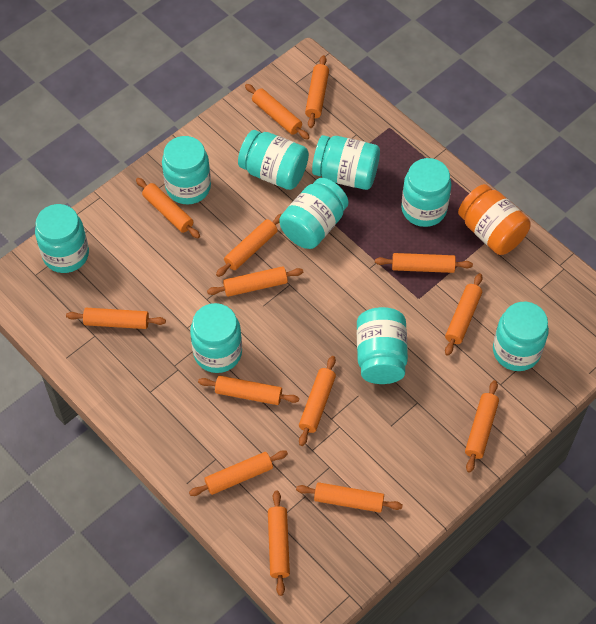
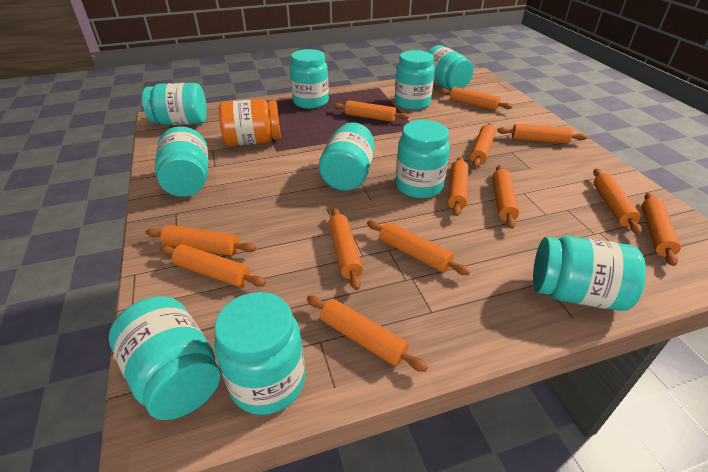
orange rolling pin: [66,308,166,329] [136,178,200,238] [189,450,288,496] [198,376,299,405] [207,266,303,297] [216,214,282,277] [245,84,310,140] [268,490,290,596] [296,482,403,513] [299,356,336,446] [305,55,329,128] [375,253,473,273] [445,273,482,356] [465,380,499,473] = 14 -> [146,225,256,256] [160,244,266,287] [307,296,428,372] [328,208,363,290] [333,100,409,122] [367,220,470,275] [439,87,512,110] [448,157,469,216] [470,123,496,167] [492,165,519,229] [497,124,587,144] [593,168,642,234] [641,192,681,266] = 13
turquoise jar: [35,204,89,273] [162,136,211,204] [190,303,242,373] [238,130,309,190] [279,178,349,249] [312,135,380,190] [357,307,408,384] [401,158,451,227] [493,302,549,371] = 9 -> [109,296,221,420] [142,83,207,125] [155,126,208,197] [214,292,305,415] [290,49,329,109] [319,122,374,191] [395,50,435,110] [396,120,450,199] [427,45,473,90] [533,236,646,311] = 10

